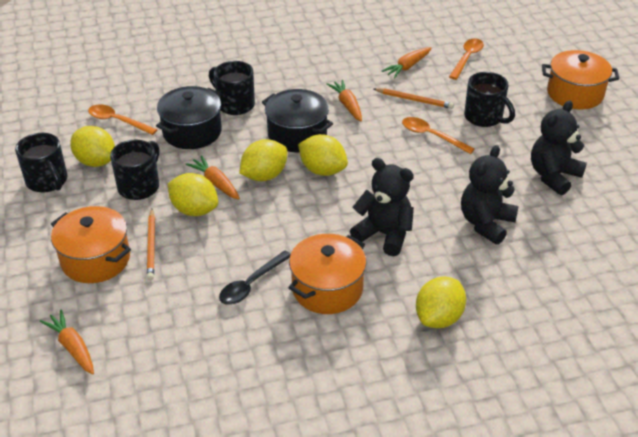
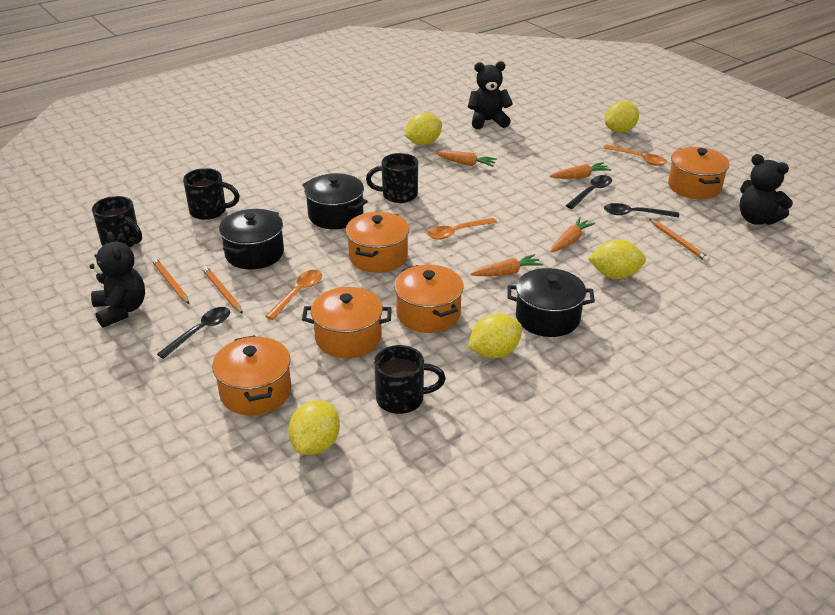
black pot: [156,86,222,149] [262,89,333,152] = 2 -> [219,209,284,270] [302,173,368,229] [507,268,595,337] = 3
black spoon: [219,251,291,305] = 1 -> [157,307,230,359] [566,175,612,209] [604,203,679,218] = 3
orange pencil: [147,209,155,280] [374,88,454,109] = 2 -> [152,258,189,304] [202,266,243,314] [650,219,710,262] = 3
orange pot: [51,206,131,283] [289,234,367,314] [542,50,619,109] = 3 -> [212,335,292,415] [302,287,392,358] [346,212,409,273] [394,265,464,333] [668,147,729,199] = 5

